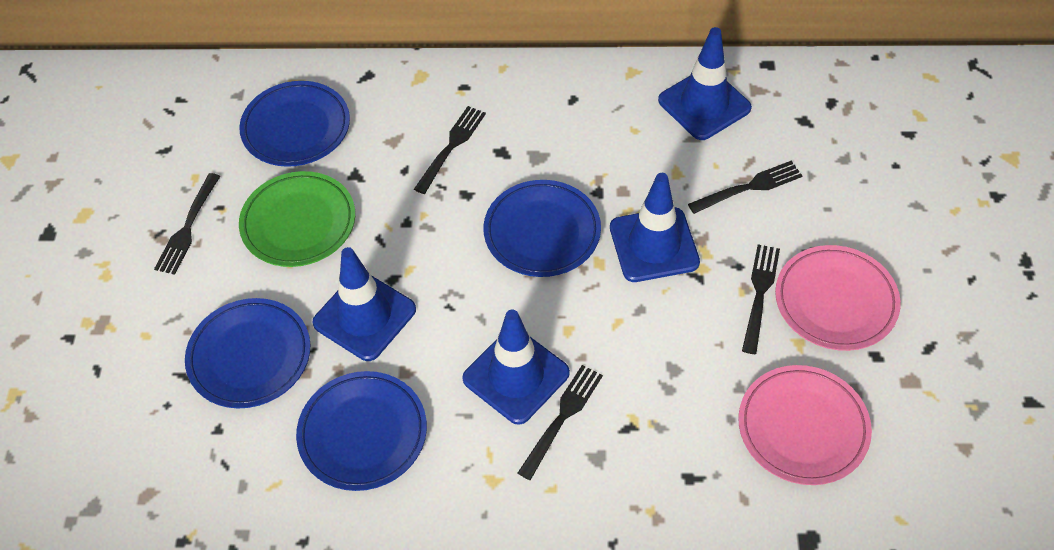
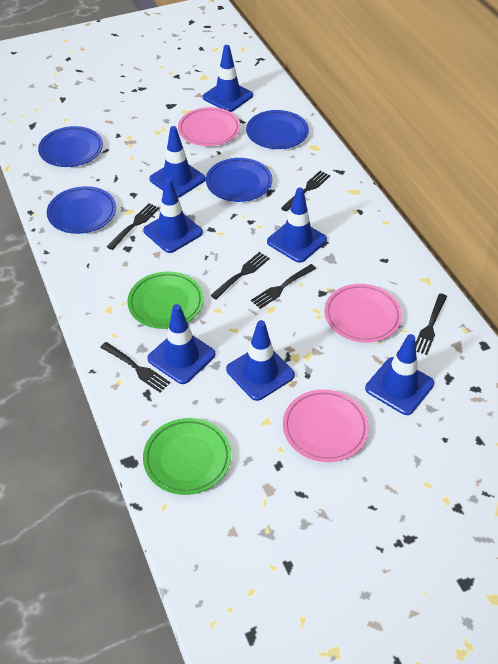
black fork: [154,173,220,275] [414,106,486,194] [518,365,603,480] [688,161,802,214] [742,244,780,354] = 5 -> [100,342,170,392] [107,203,159,250] [210,252,270,300] [251,264,316,309] [281,171,330,211] [416,293,447,355] = 6
blue traffic cone: [312,247,416,361] [462,310,570,425] [610,173,700,282] [658,27,752,140] = 4 -> [143,178,203,253] [147,304,215,384] [149,126,206,198] [203,45,253,112] [226,320,295,401] [267,188,327,263] [365,334,434,415] = 7
green plate: [239,171,355,267] = 1 -> [127,271,204,329] [143,418,231,495] = 2
pink plate: [738,365,872,485] [775,245,901,351] = 2 -> [178,107,240,146] [283,389,369,462] [324,284,402,343] = 3

